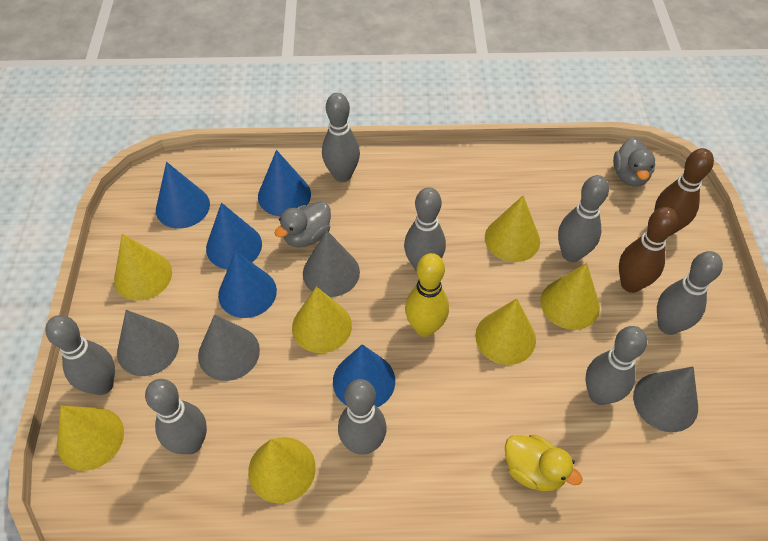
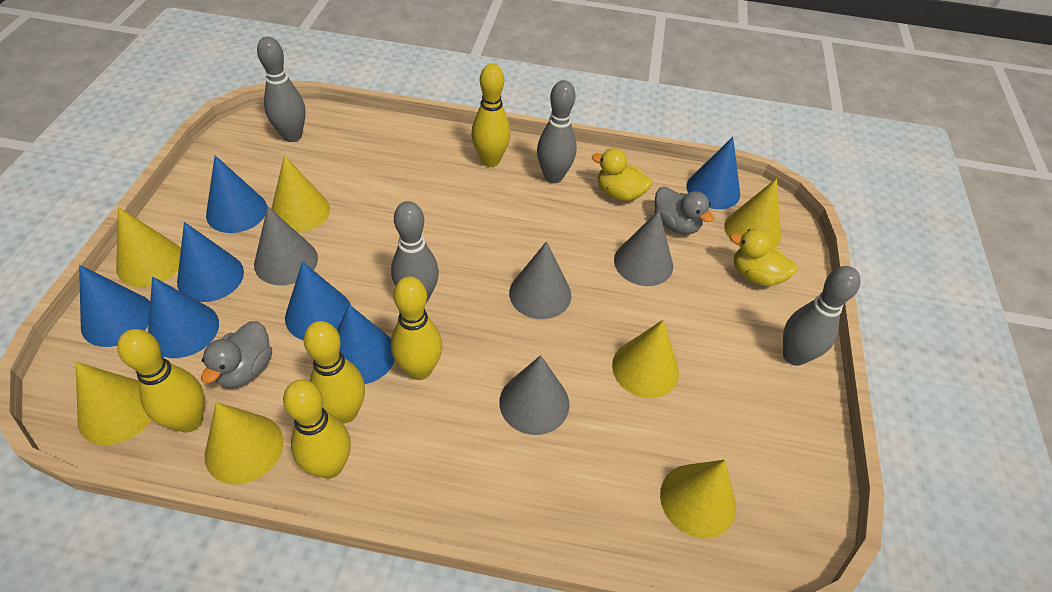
blue cone: [156,162,210,228] [206,203,262,269] [218,251,277,318] [258,150,311,217] [333,344,395,407] = 5 -> [79,265,150,347] [148,277,219,358] [177,222,244,302] [206,155,267,233] [285,261,351,340] [337,304,395,384] [687,137,740,209] = 7
brown bowling pin: [619,207,678,293] [654,148,714,236] = 2 -> none = 0
grey bowling pin: [45,315,115,395] [145,379,207,454] [322,93,360,182] [338,379,387,455] [404,187,446,272] [558,175,609,262] [585,326,647,405] [657,251,723,335] = 8 -> [257,37,306,142] [391,201,439,303] [537,80,577,183] [783,266,860,366] = 4
yellow bowling pin: [405,253,449,337] = 1 -> [117,329,204,433] [283,379,351,479] [304,321,365,424] [391,276,442,380] [472,63,510,167] = 5
yellow duck: [505,434,583,491] = 1 -> [592,148,652,202] [730,229,797,286] = 2

